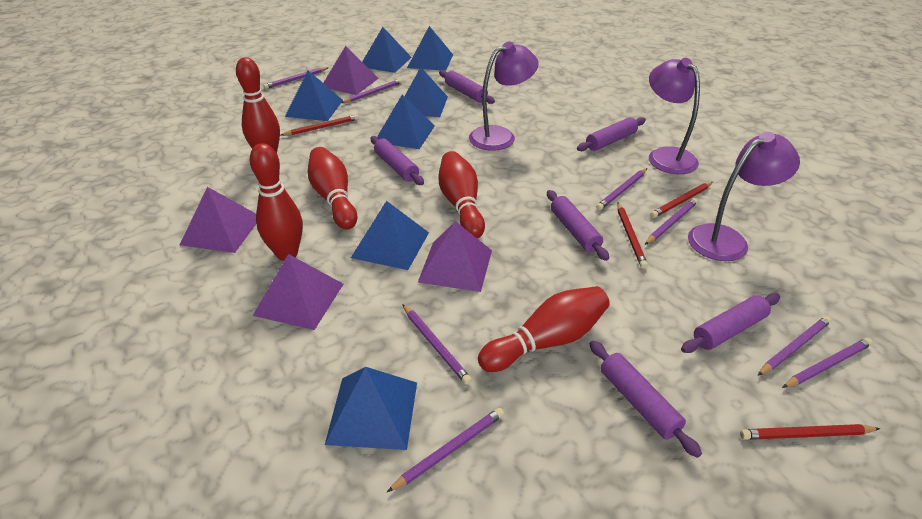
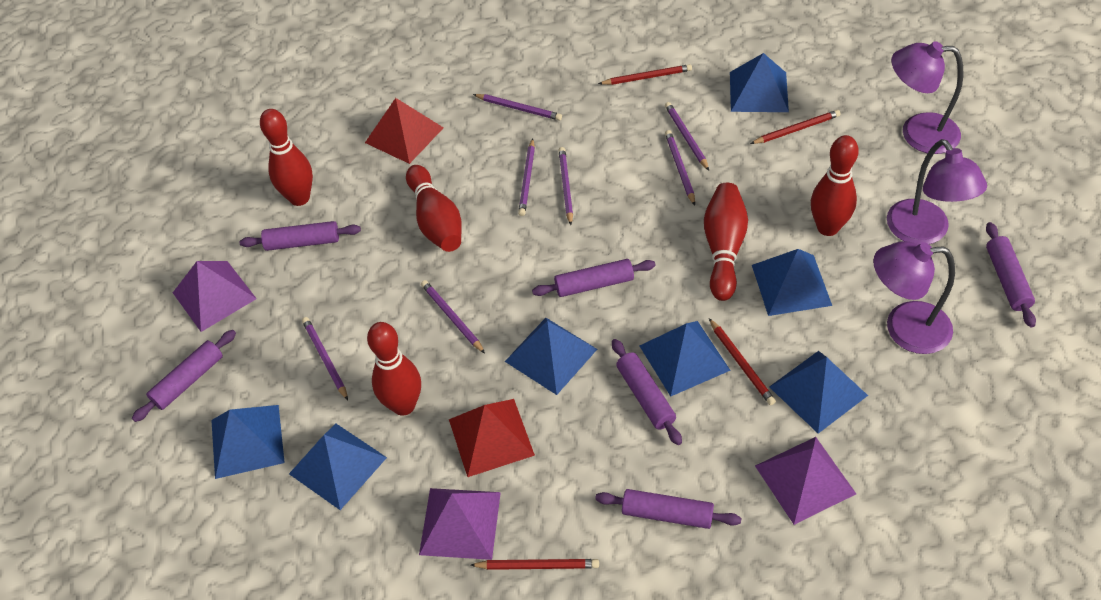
purple pencil: [263,67,329,89] [341,78,402,103] [387,408,504,492] [403,304,472,385] [596,168,647,210] [645,198,698,245] [758,316,832,375] [782,338,873,388] = 8 -> [302,317,348,400] [421,280,485,353] [473,94,562,121] [518,139,535,216] [558,147,573,225] [665,102,709,170] [665,130,695,206] = 7
purple pyramid: [180,187,256,253] [253,254,344,330] [323,46,379,95] [418,221,492,292] = 4 -> [173,261,257,332] [419,488,501,560] [755,437,856,525] = 3
red pyramid: none = 0 -> [365,98,444,164] [449,399,535,477] = 2

